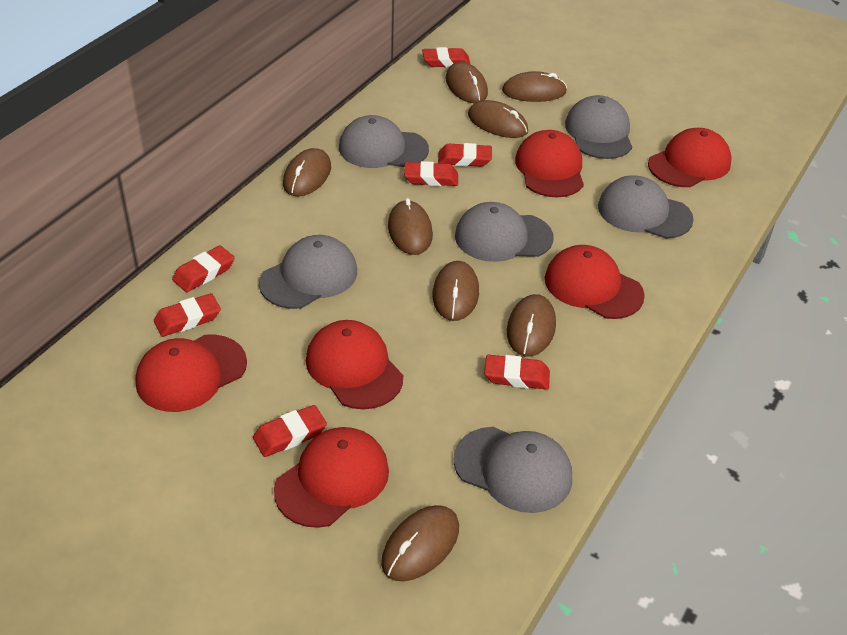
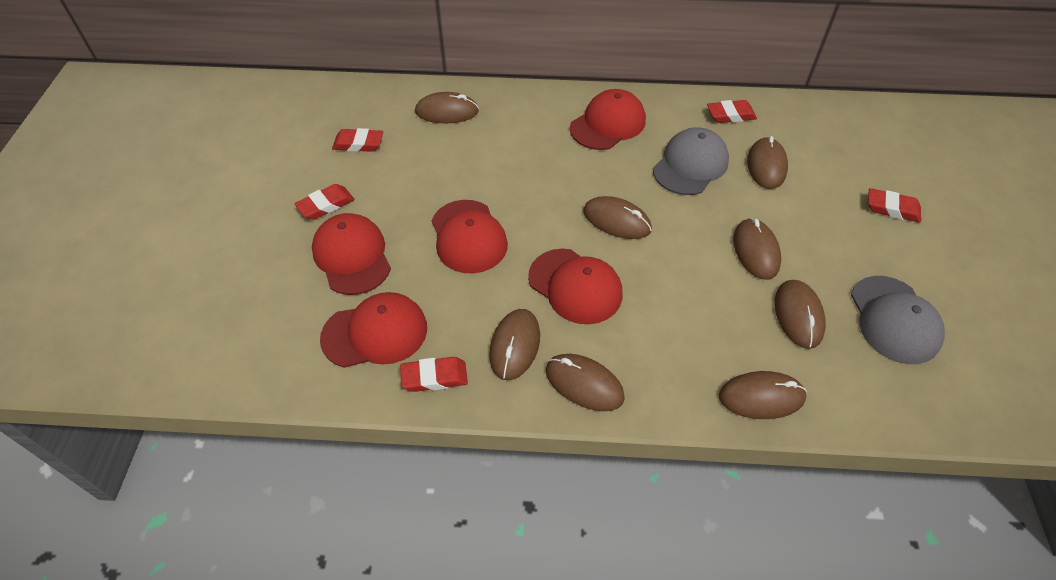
grey cap: [259,235,357,309] [339,115,429,168] [454,427,572,513] [455,202,553,262] [565,95,632,159] [598,175,694,239] = 6 -> [653,127,729,195] [851,276,945,364] = 2
red cap: [136,335,247,412] [274,427,389,528] [306,320,403,409] [515,130,584,197] [545,245,645,319] [648,128,732,187] = 6 -> [312,213,391,295] [320,292,427,368] [432,200,508,273] [528,249,622,324] [570,89,646,150] = 5
red eraser: [154,293,221,337] [172,245,235,292] [253,405,327,457] [404,161,458,186] [422,47,470,68] [438,143,492,167] [484,355,550,390] = 7 -> [294,184,355,220] [332,128,383,152] [400,357,468,392] [707,100,757,123] [868,188,921,223] = 5

